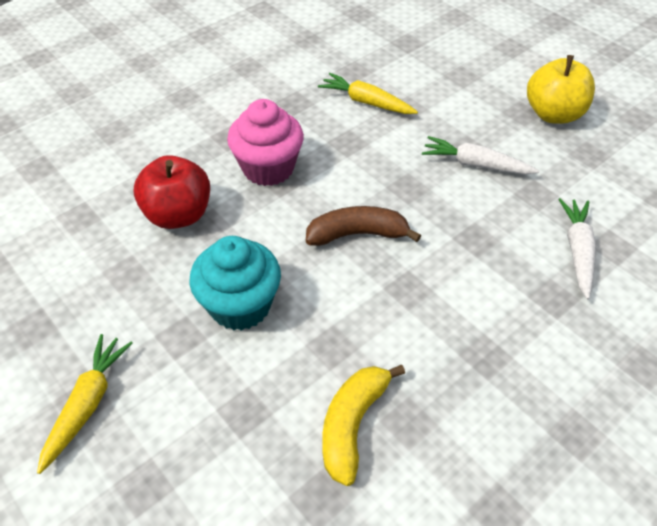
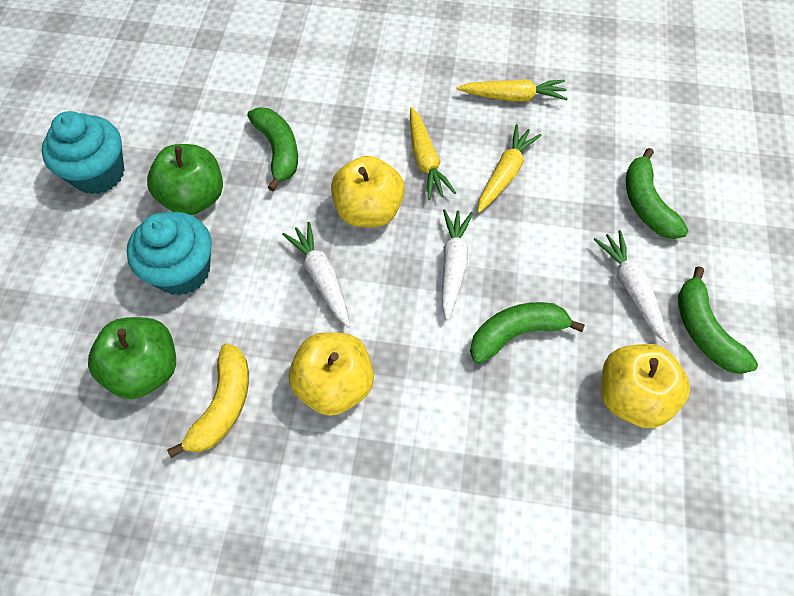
brown banana: [306,206,421,246] = 1 -> none = 0
green apple: none = 0 -> [88,317,176,399] [147,144,223,215] = 2
green banana: none = 0 -> [247,107,298,192] [470,302,585,364] [626,148,689,239] [678,266,758,374] = 4
pink cupcake: [227,99,304,186] = 1 -> none = 0
red apple: [134,155,210,229] = 1 -> none = 0
turquoise cupcake: [190,236,281,331] = 1 -> [42,111,124,194] [127,212,212,295] = 2
white carrot: [422,136,539,175] [558,198,596,299] = 2 -> [282,222,350,328] [442,209,473,320] [593,230,668,343] = 3
yellow apple: [527,55,595,124] = 1 -> [289,332,374,416] [331,156,405,228] [601,344,690,428] = 3
yellow carrot: [37,334,133,474] [318,73,418,114] = 2 -> [410,107,456,200] [457,79,568,102] [477,124,542,213] = 3

